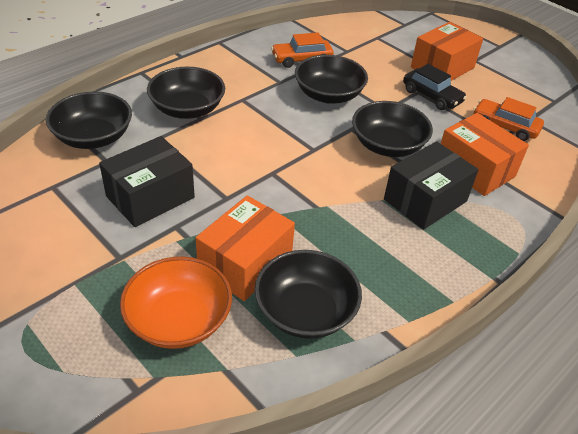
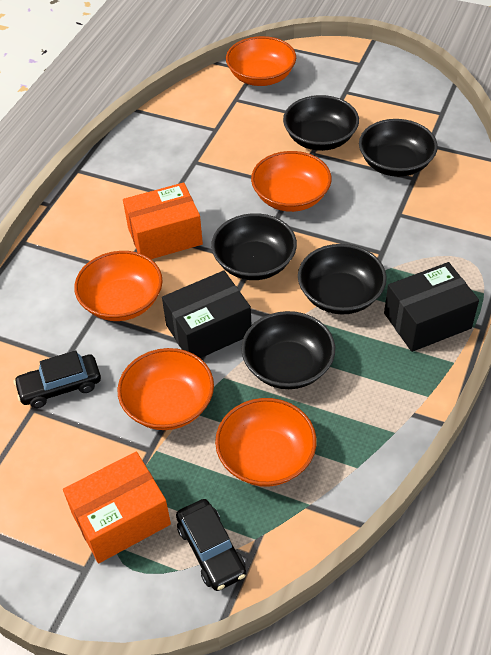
black car: [403,64,467,110] = 1 -> [14,350,101,408] [176,499,246,591] = 2
orange bowl: [120,257,232,349] = 1 -> [74,251,163,321] [118,348,214,430] [215,398,317,487] [226,36,296,86] [251,151,332,212] = 5
orange box: [196,195,295,301] [411,22,483,81] [441,113,529,196] = 3 -> [63,452,171,563] [123,182,203,259] = 2
orange car: [271,32,334,68] [473,97,544,141] = 2 -> none = 0

